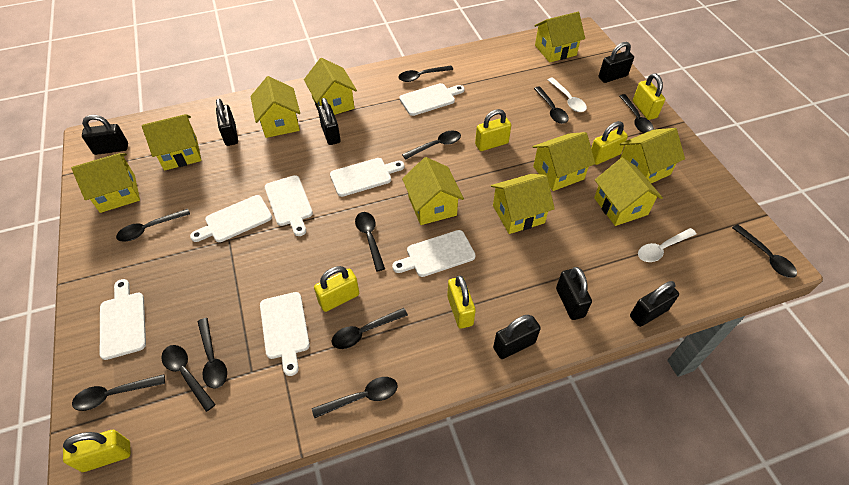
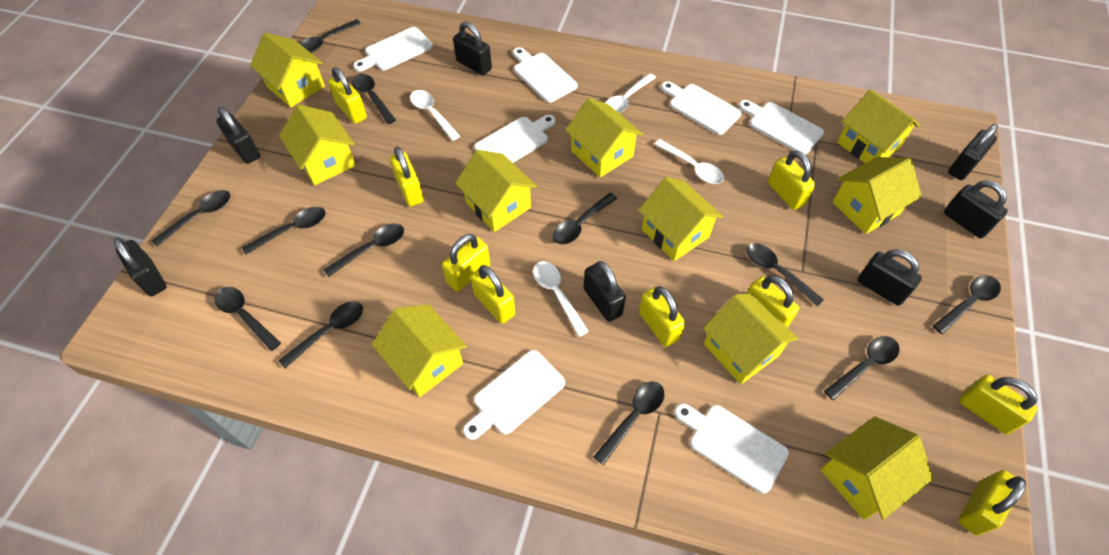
white spoon: [547,77,587,112] [638,228,696,262] = 2 -> [410,90,460,141] [533,261,589,337] [605,73,656,113] [654,139,724,184] = 4
yellow padlock: [63,430,131,472] [314,266,359,312] [447,275,476,329] [475,109,511,151] [591,121,628,165] [633,73,665,120] = 6 -> [328,67,367,124] [390,147,424,207] [442,234,490,292] [470,265,515,324] [639,286,685,347] [747,275,799,327] [768,151,816,210] [958,470,1026,535] [959,375,1038,434] = 9

